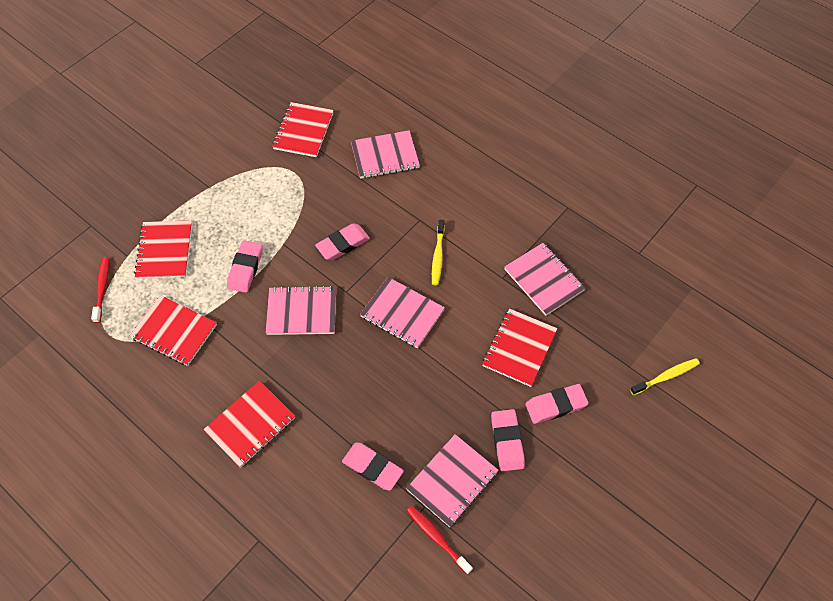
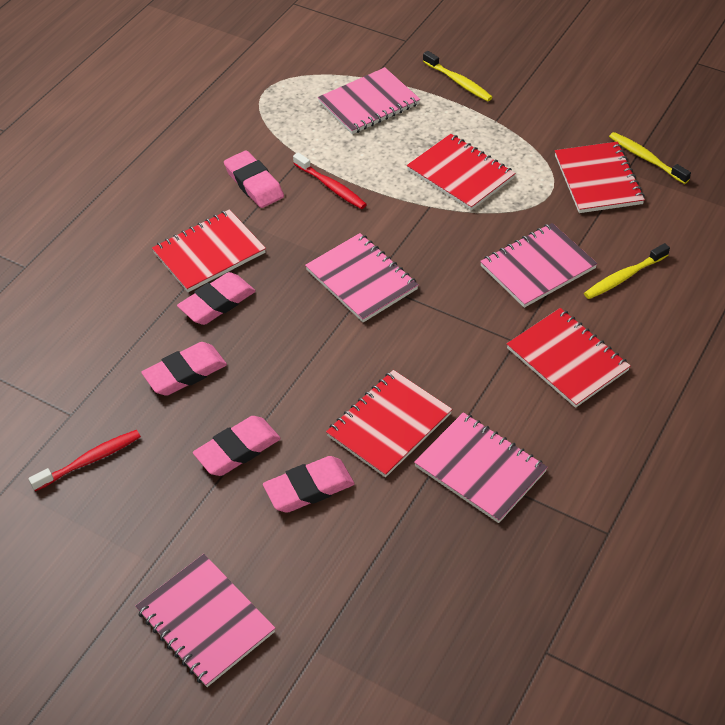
yellow toothbrush: [432,220,445,285] [630,358,700,395] = 2 -> [423,51,493,101] [584,243,670,299] [609,132,691,184] = 3

